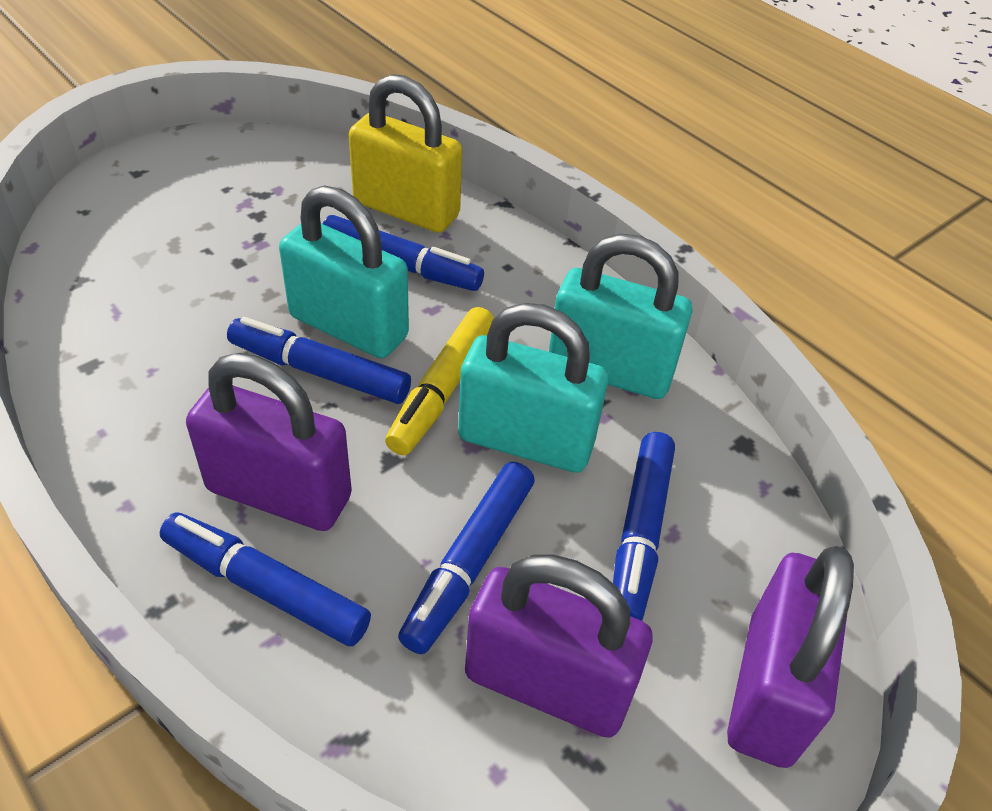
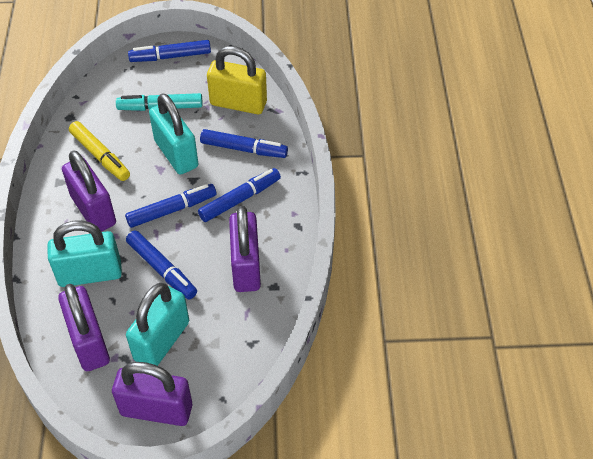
purple padlock: [186,353,352,531] [465,554,652,738] [727,546,854,768] = 3 -> [58,284,110,371] [62,150,116,232] [112,362,192,426] [229,206,261,292] = 4
turquoise marker: none = 0 -> [116,93,203,111] = 1

